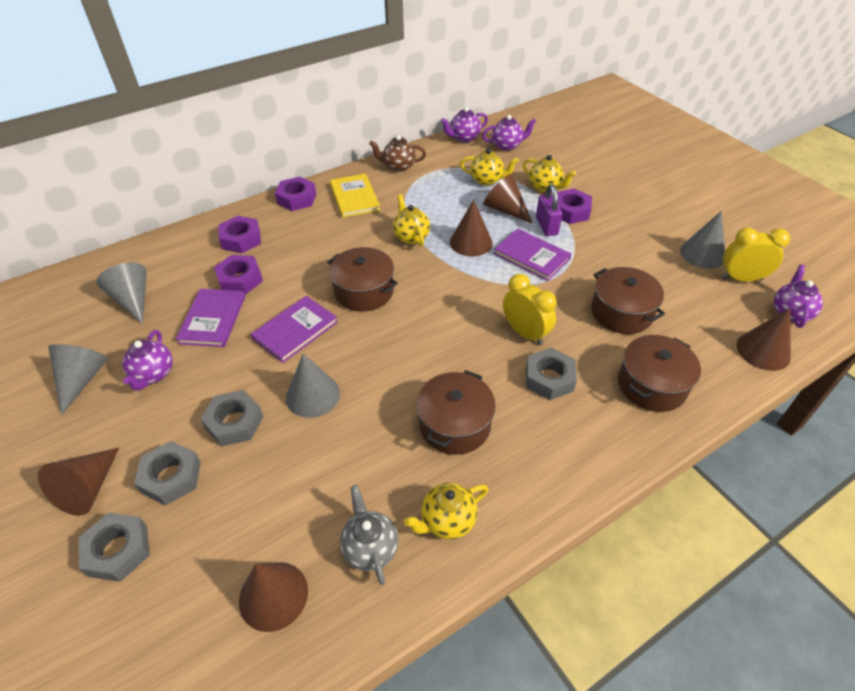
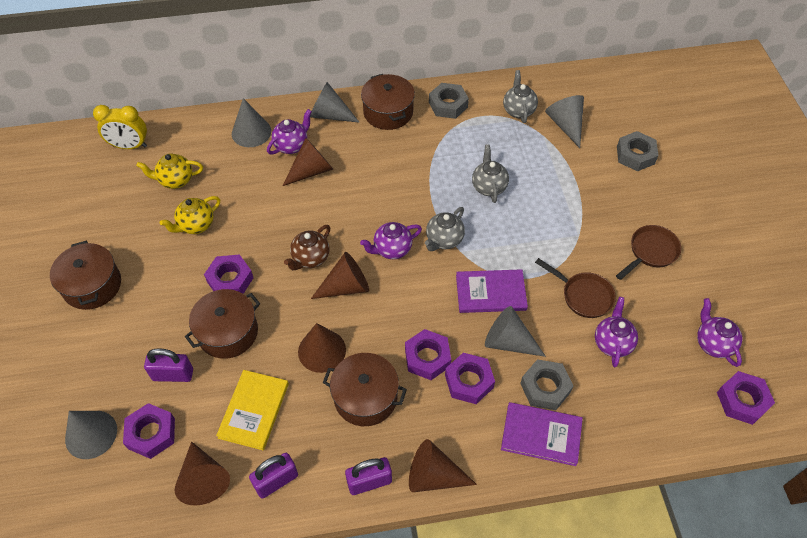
brown pan: none = 0 -> [535,258,616,318] [616,225,681,280] = 2
grey cone: [48,344,108,415] [96,263,147,324] [286,354,340,418] [680,211,725,269] = 4 -> [65,411,117,459] [232,98,271,147] [310,82,360,123] [485,306,546,357] [545,95,584,148] = 5
grey nut: [78,513,150,582] [134,441,201,505] [200,390,263,446] [526,347,577,400] = 4 -> [429,83,469,119] [520,359,574,410] [617,131,659,171] = 3
grey teapot: [340,485,398,585] = 1 -> [425,207,465,251] [472,144,509,203] [503,70,538,123] = 3
purple book: [176,289,245,347] [251,296,338,363] [494,228,571,281] = 3 -> [456,269,528,313] [501,402,583,466] = 2
purple nut: [214,255,263,294] [219,216,261,253] [275,177,316,211] [558,189,592,224] = 4 -> [123,403,175,459] [204,254,253,294] [405,329,451,380] [445,353,495,404] [717,371,775,425] = 5
purple padlock: [536,184,562,236] = 1 -> [144,348,193,382] [249,453,298,499] [345,457,392,495] = 3
yellow clock: [503,274,557,345] [722,228,790,282] = 2 -> [93,105,147,149] = 1
yellow teapot: [393,194,430,246] [404,483,488,540] [460,148,519,186] [523,155,576,193] = 4 -> [136,153,203,189] [160,196,220,234] = 2

